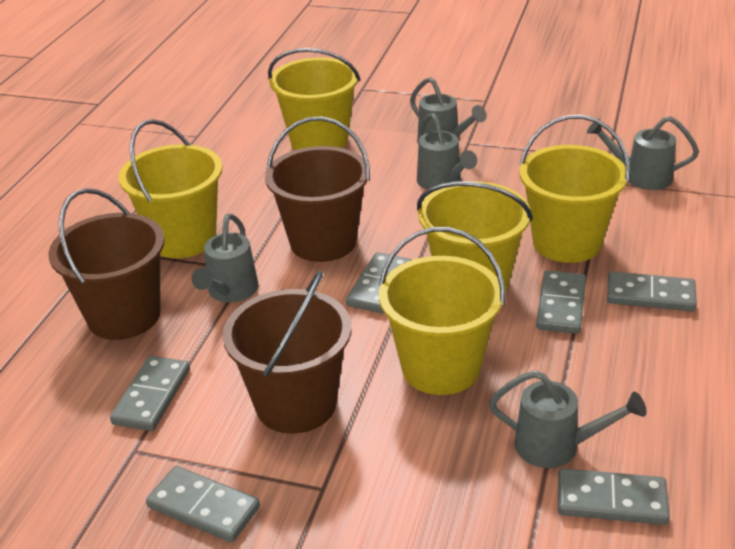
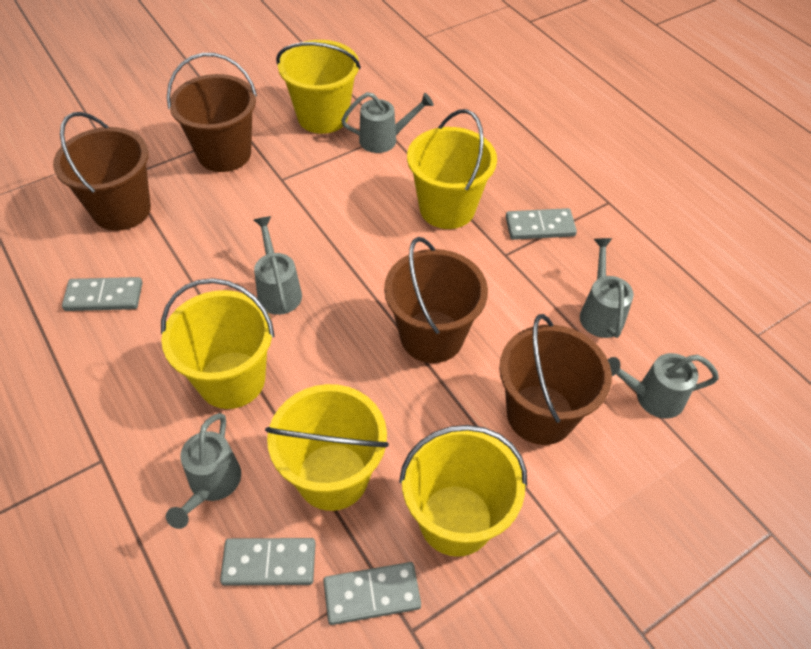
brown bucket: [48,188,165,340] [223,271,351,434] [265,116,370,262] = 3 -> [53,112,151,231] [167,53,257,172] [384,237,488,363] [499,314,612,445] = 4
grey domino: [110,356,190,431] [146,466,260,542] [346,252,411,314] [536,270,586,334] [558,468,670,525] [607,271,697,312] = 6 -> [62,277,142,311] [220,538,316,585] [323,562,421,625] [506,208,577,240] = 4

